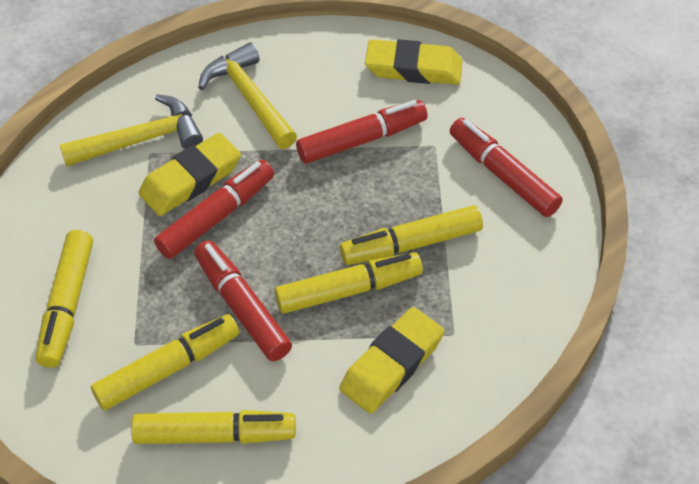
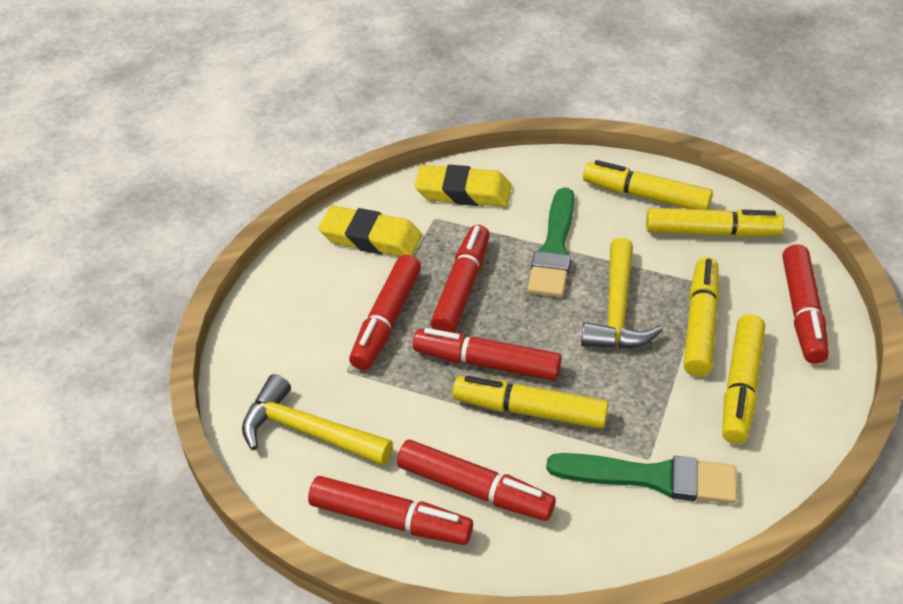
green brush: none = 0 -> [527,187,574,297] [546,453,737,504] = 2
red marker: [154,160,274,259] [194,240,292,361] [296,100,428,164] [450,118,563,217] = 4 -> [308,476,473,545] [349,255,421,370] [397,440,556,521] [413,328,561,381] [431,225,490,332] [783,244,829,364] = 6
yellow eraser: [139,133,241,216] [339,307,444,414] [365,39,463,85] = 3 -> [319,206,422,257] [415,165,512,207] = 2

